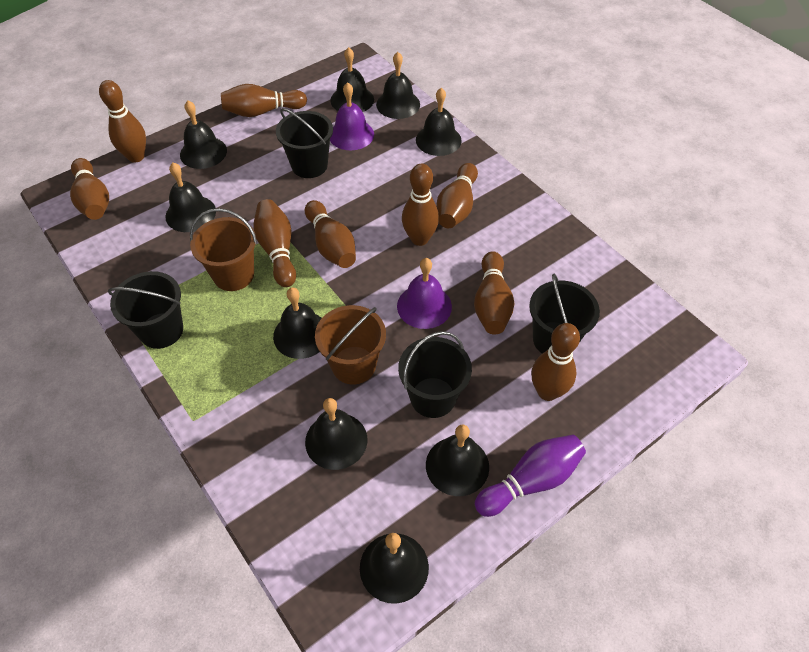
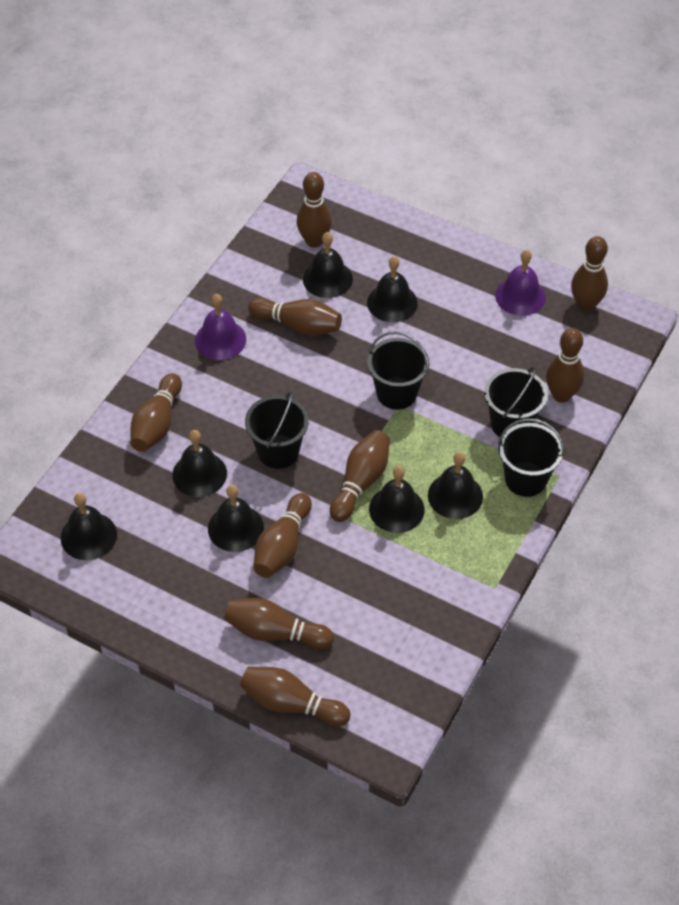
black bell: [165,163,216,232] [180,101,227,169] [273,287,322,359] [305,398,367,470] [330,47,374,112] [360,533,429,604] [376,52,420,119] [416,88,462,156] [426,425,489,496] = 9 -> [61,493,117,560] [172,430,227,497] [208,485,264,552] [303,232,353,298] [367,256,418,322] [369,466,425,533] [428,452,483,519] = 7
brown bucket: [190,208,257,291] [315,305,386,385] = 2 -> none = 0
purple bowling pin: [475,435,586,517] = 1 -> none = 0

